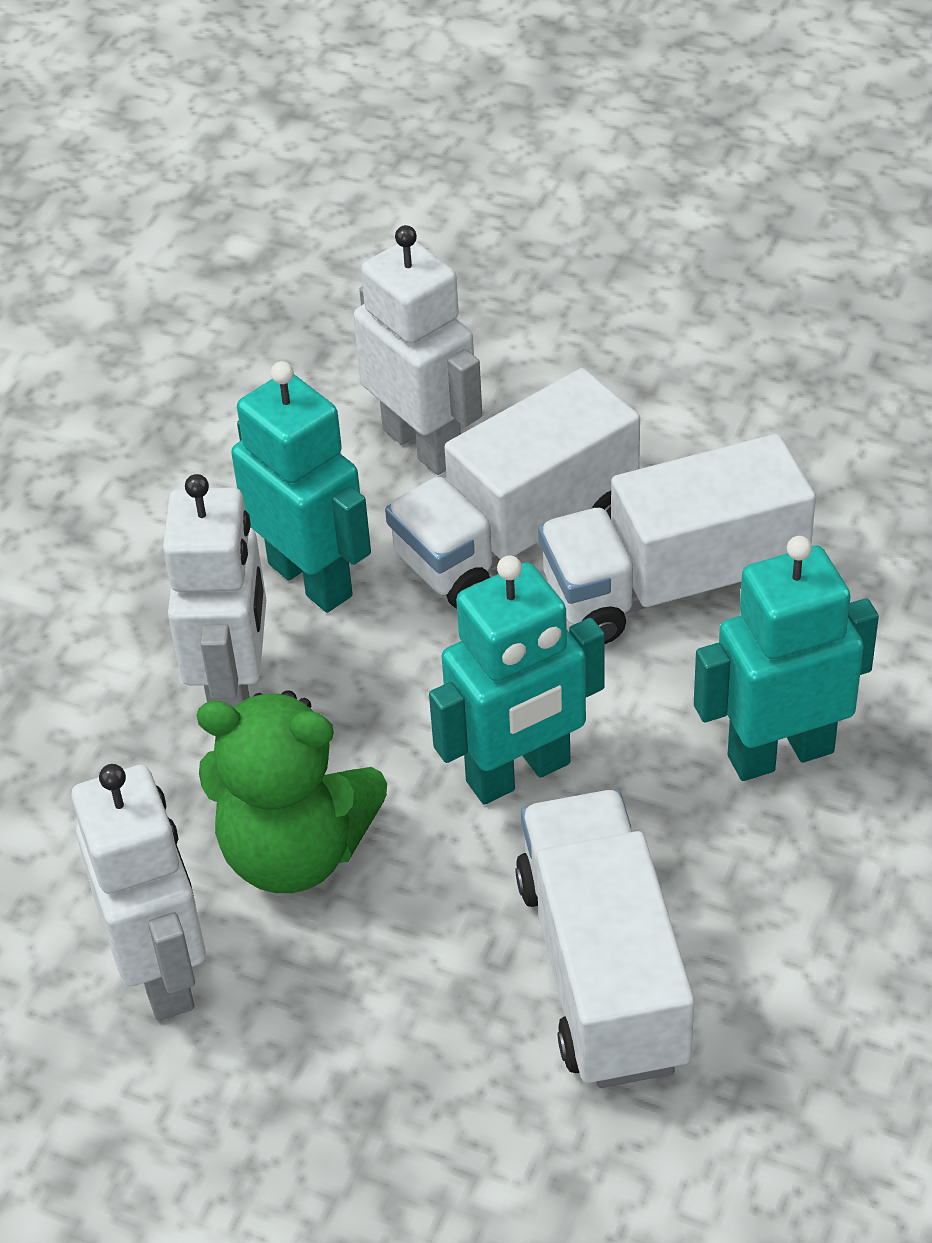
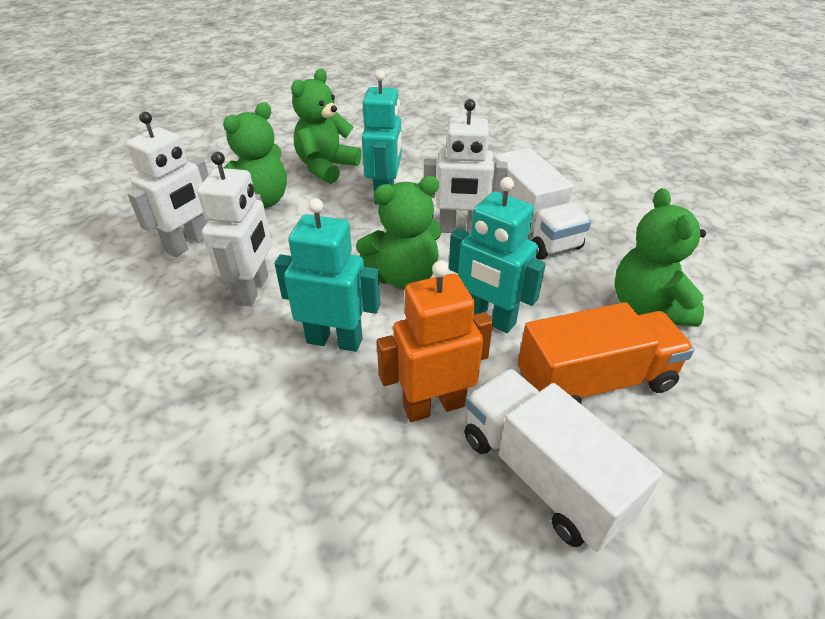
green teddy bear: [197,690,387,893] = 1 -> [223,102,287,208] [291,69,361,184] [356,176,442,290] [615,188,706,327] = 4
orange robot: none = 0 -> [377,260,493,422] = 1
orange truck: none = 0 -> [518,302,694,404] = 1
white truck: [385,368,640,608] [515,790,694,1088] [538,434,816,644] = 3 -> [464,369,663,552] [491,148,591,260] = 2

